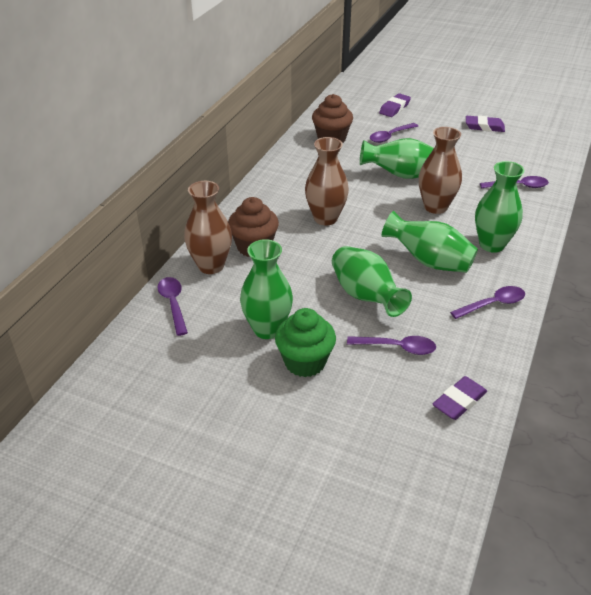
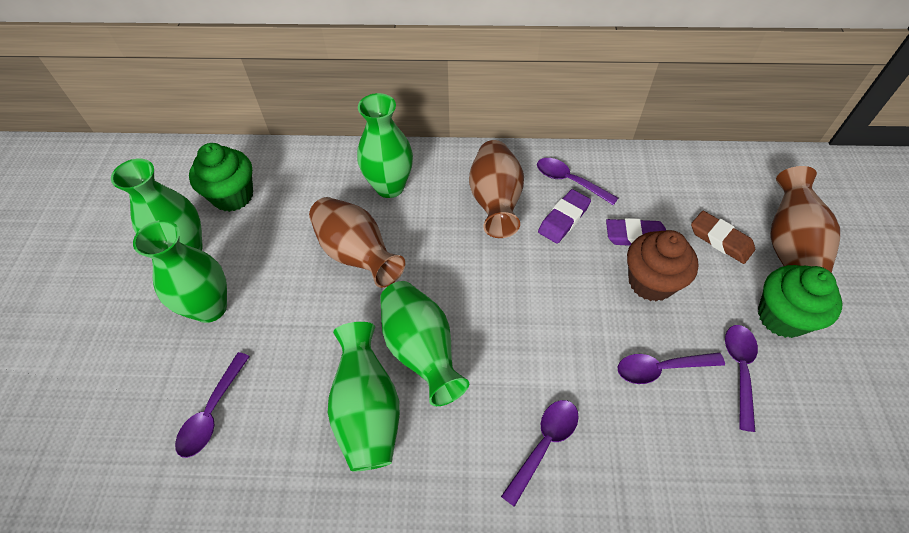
brown cupcake: [228,197,279,257] [312,94,353,143] = 2 -> [627,230,699,302] = 1
brown eraser: none = 0 -> [691,211,755,264] = 1
green cupcake: [275,308,336,377] = 1 -> [189,143,253,212] [758,265,842,338] = 2
purple eraser: [379,93,411,117] [432,376,487,420] [466,116,505,132] = 3 -> [538,189,591,244] [606,218,666,246] = 2

